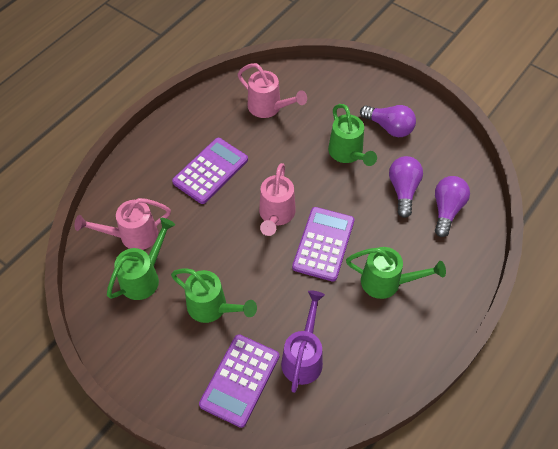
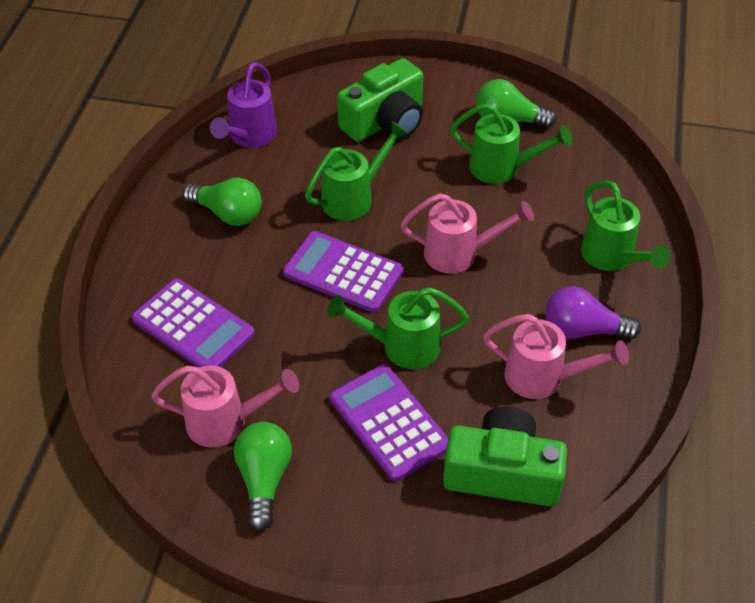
green camera: none = 0 -> [337,58,423,142] [443,406,567,507] = 2
green light bulb: none = 0 -> [183,178,262,226] [234,422,292,531] [476,79,556,128] = 3
purple light bulb: [360,105,416,137] [389,156,423,218] [435,176,470,237] = 3 -> [545,286,641,339] = 1

